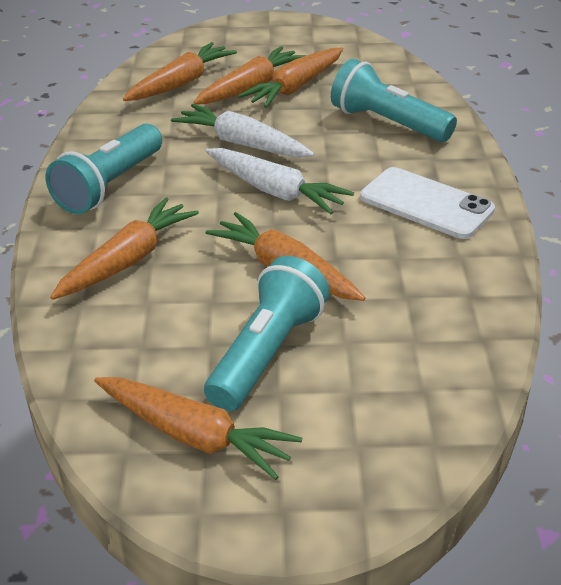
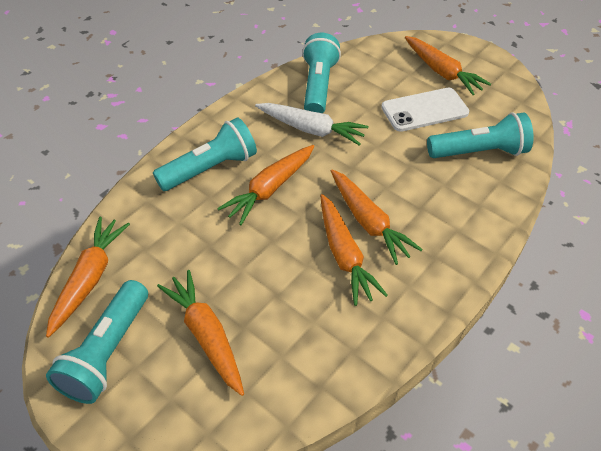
turquoise flashlight: [46,124,162,214] [204,256,330,411] [331,59,457,142] = 3 -> [46,280,148,404] [153,117,257,191] [302,33,341,113] [427,112,534,158] = 4
white carrot: [171,104,314,157] [206,148,354,214] = 2 -> [255,103,369,146] = 1

